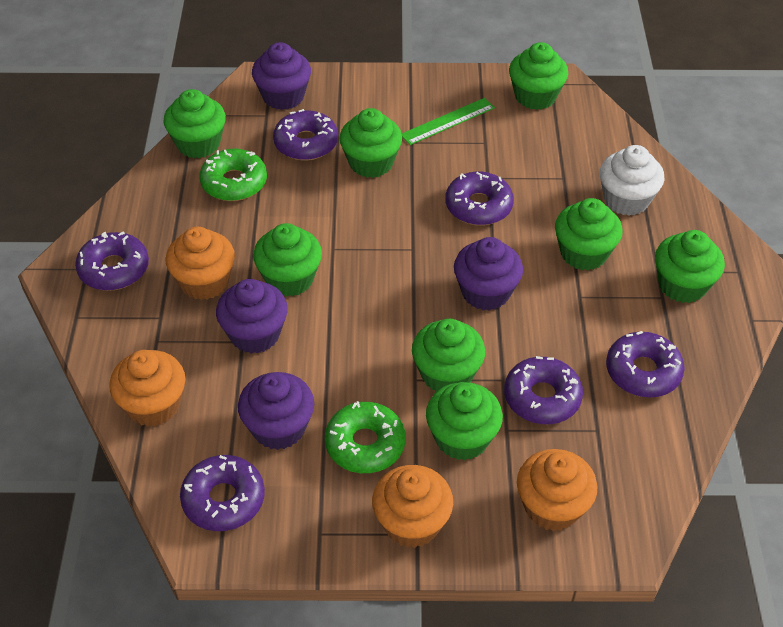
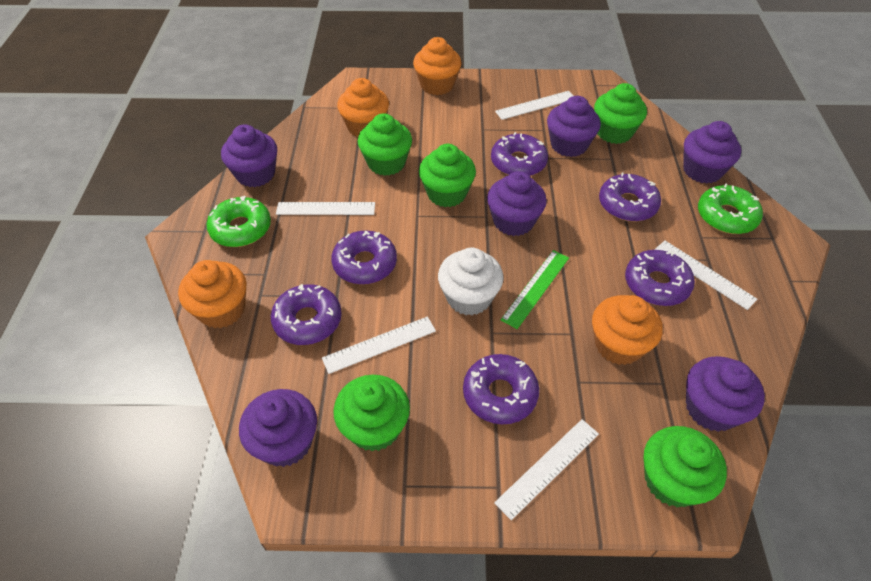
green cupcake: [163,89,226,158] [253,223,322,297] [339,108,402,178] [412,319,485,392] [426,382,503,460] [509,42,568,110] [555,198,622,270] [655,230,725,303] = 8 -> [333,375,410,451] [358,113,412,176] [419,144,476,207] [594,83,647,144] [643,426,727,507] = 5
purple cupcake: [216,279,288,354] [238,372,314,450] [252,42,311,110] [454,237,523,311] = 4 -> [221,124,277,187] [239,389,317,467] [487,171,547,236] [547,96,601,157] [683,121,741,184] [686,356,765,432] = 6
white ruler: none = 0 -> [276,202,375,215] [322,316,436,374] [494,419,599,520] [495,91,573,120] [655,240,757,310] = 5

